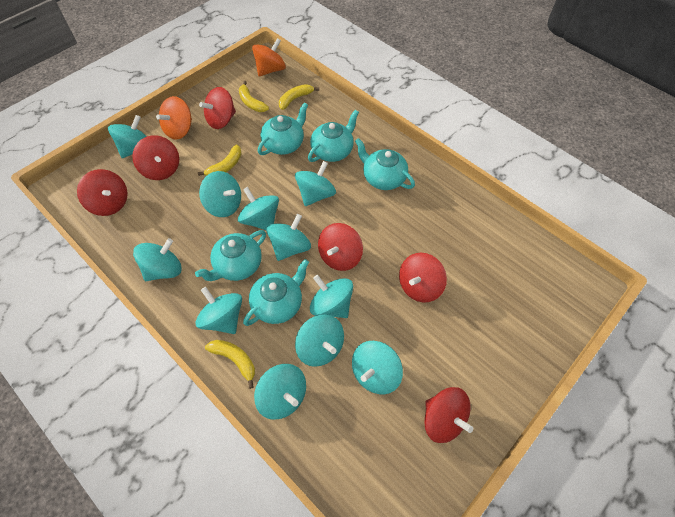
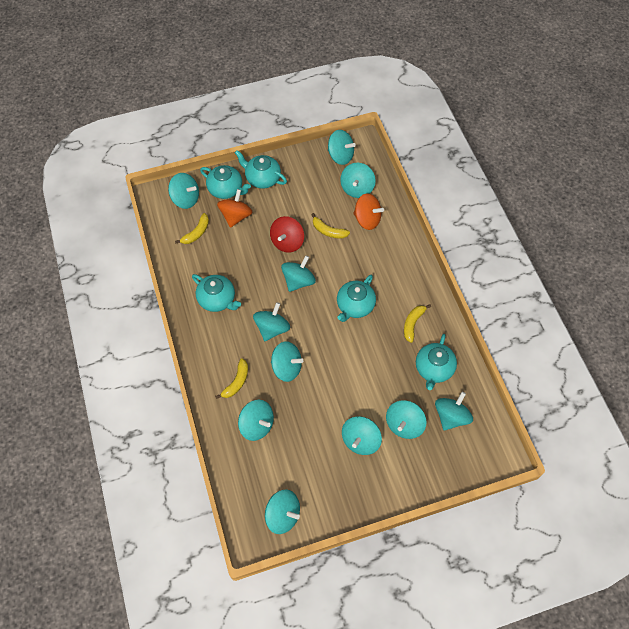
red spinning top: [77,169,128,216] [132,135,179,180] [199,87,236,129] [318,223,363,271] [399,253,447,303] [424,387,473,443] = 6 -> [270,216,304,253] = 1

